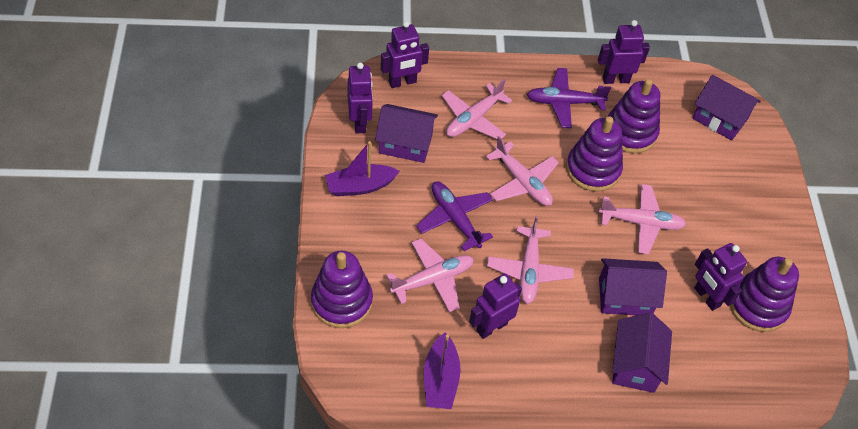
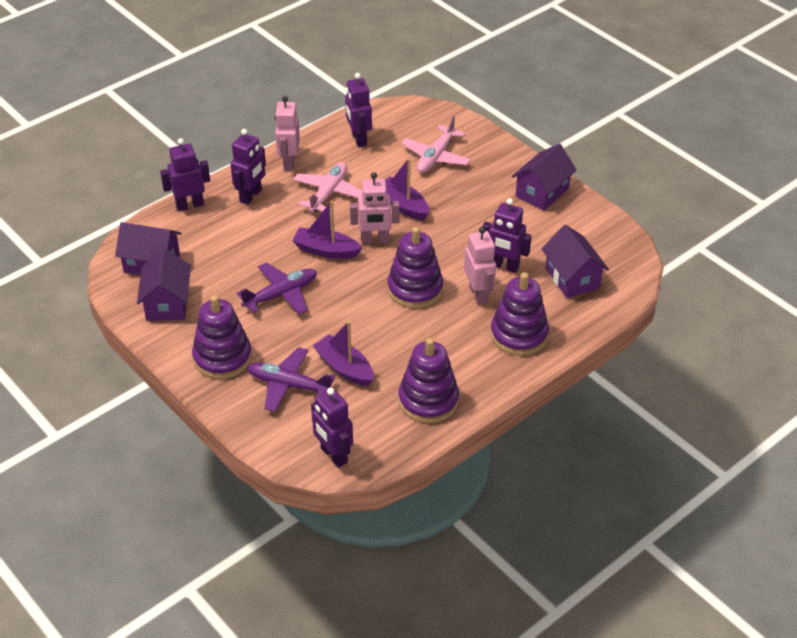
pink plane: [386,239,474,312] [442,79,512,139] [486,136,559,206] [487,216,574,304] [599,184,686,254] = 5 -> [293,162,362,212] [401,115,471,173] = 2
pink robot: none = 0 -> [275,96,300,171] [350,172,399,244] [464,227,496,305] = 3
purple boat: [325,141,400,196] [424,332,461,409] = 2 -> [292,201,362,259] [313,321,374,386] [385,158,429,220] = 3

